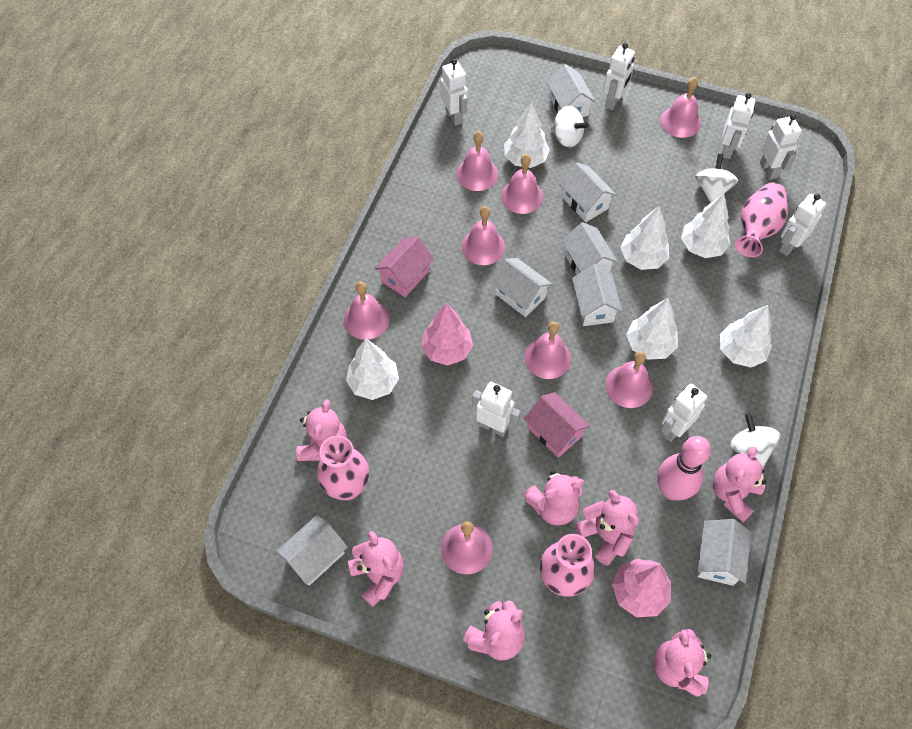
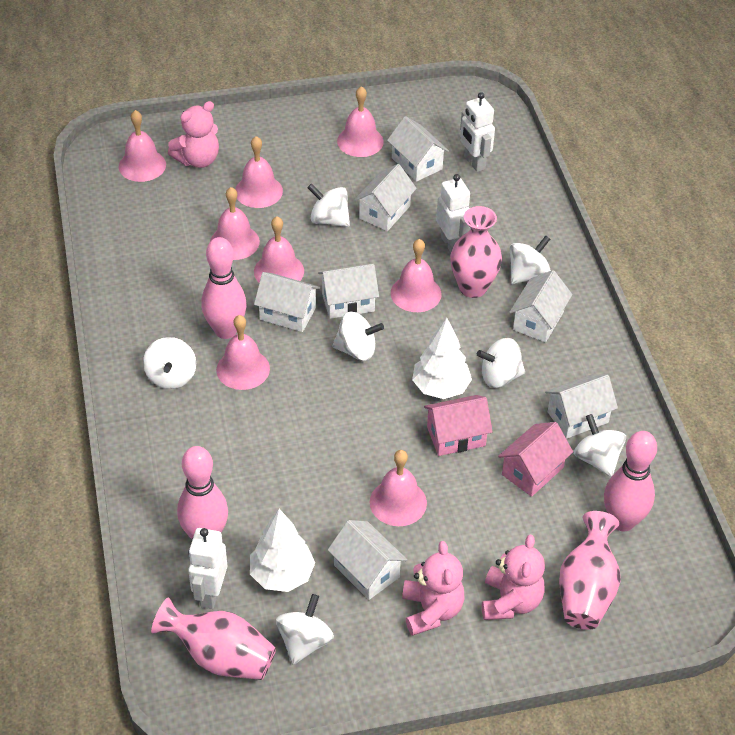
pink bowling pin: [657,436,711,500] = 1 -> [177,446,228,539] [201,237,247,339] [604,431,657,531] = 3
pink teddy bear: [296,399,347,461] [348,531,404,607] [463,600,525,660] [523,471,584,525] [575,490,639,566] [654,629,711,697] [713,446,766,522] = 7 -> [168,101,219,168] [402,541,464,636] [482,534,545,620] = 3
pink tree: [421,303,473,366] [612,558,671,617] = 2 -> none = 0
white robot: [440,59,468,126] [472,382,521,437] [603,43,635,110] [661,384,707,442] [721,93,755,159] [760,114,802,180] [779,194,826,256] = 7 -> [188,528,227,609] [436,174,470,253] [460,92,495,172] = 3
white spinning top: [551,106,589,148] [695,154,738,203] [730,413,780,467] = 3 -> [143,337,196,389] [276,594,334,665] [307,184,350,227] [332,312,384,361] [477,338,525,388] [510,236,551,284] [574,414,626,477] = 7
white tree: [346,339,399,400] [504,102,550,168] [620,206,669,270] [626,298,678,360] [681,194,730,258] [720,305,772,367] = 6 -> [250,509,315,592] [412,318,472,399] = 2

